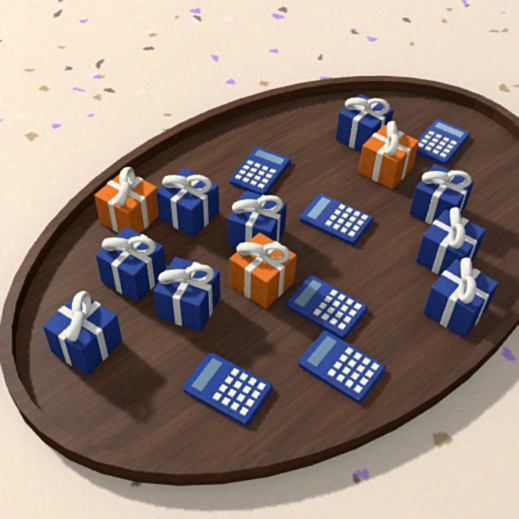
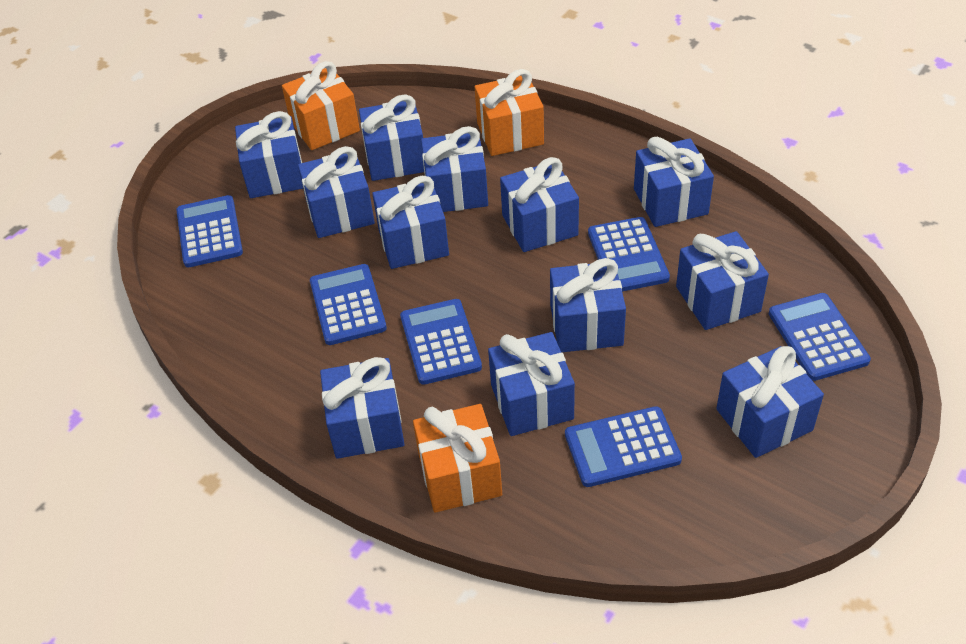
blue gift: [43,291,122,376] [96,227,166,302] [154,257,220,332] [156,168,219,237] [228,190,287,249] [336,94,394,152] [409,164,474,225] [416,207,486,275] [423,258,498,338] = 9 -> [235,111,303,198] [298,146,375,238] [320,357,405,459] [359,95,424,181] [372,176,449,269] [421,126,488,212] [488,332,575,436] [500,157,579,252] [550,258,626,352] [634,137,714,227] [676,231,769,330] [716,346,824,458] = 12

